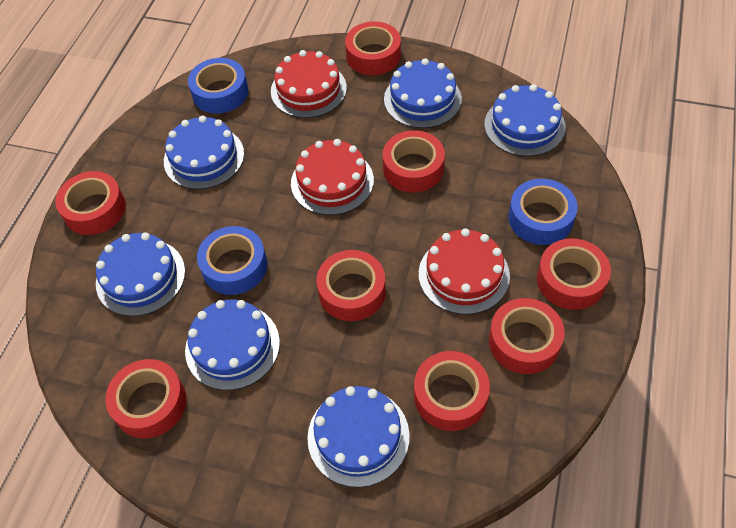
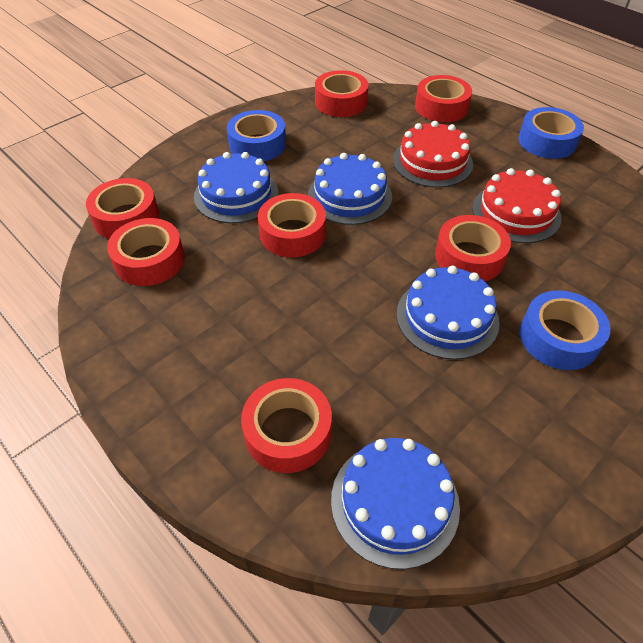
blue cake: [96,232,185,316] [164,116,244,189] [185,300,280,390] [307,386,410,487] [384,58,462,128] [484,84,566,157] = 6 -> [194,152,279,223] [308,153,392,225] [331,438,460,569] [396,266,500,360] = 4
red cake: [271,50,347,118] [291,139,374,215] [419,228,510,315] = 3 -> [393,121,473,188] [472,168,561,243] = 2
red tape: [55,171,126,235] [105,359,187,438] [316,250,386,321] [345,21,401,75] [383,130,445,192] [414,351,490,431] [489,298,565,374] [537,238,611,310] = 8 -> [86,178,159,239] [107,218,185,286] [241,378,332,473] [258,193,326,257] [315,70,368,117] [415,75,472,122] [435,215,511,281] = 7

